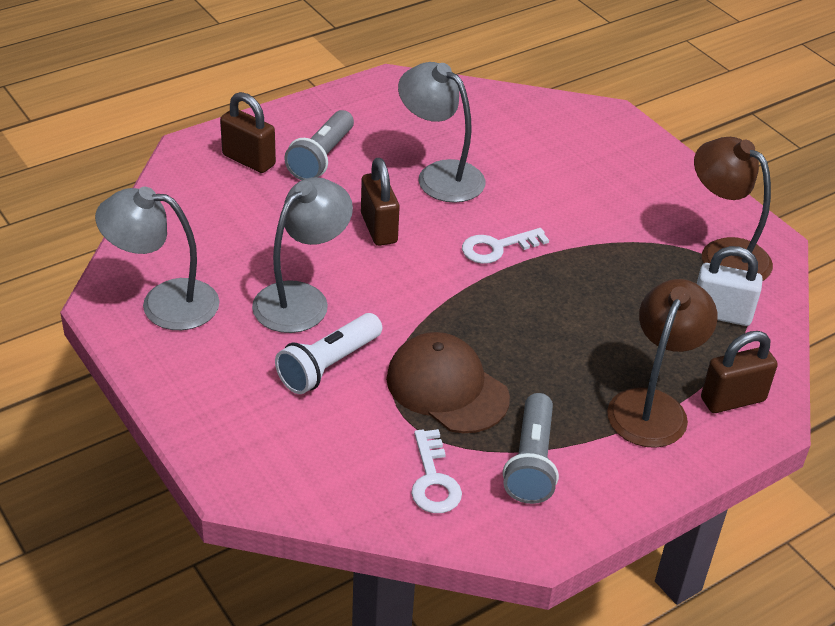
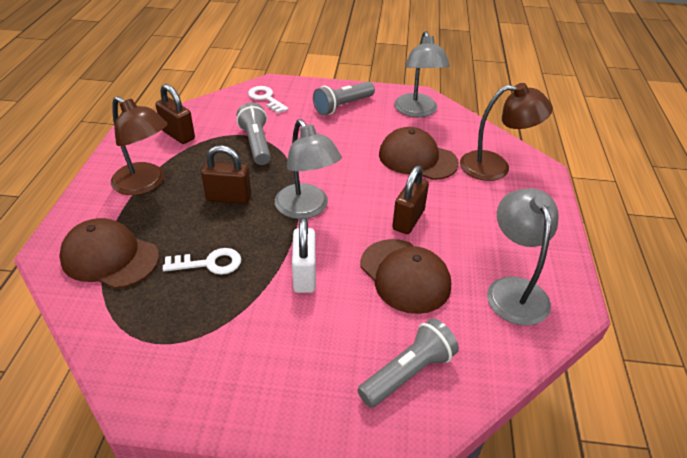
brown cap: [386,332,510,433] = 1 -> [59,218,159,289] [361,239,451,314] [379,127,459,180] = 3
grey flashlight: [284,110,354,180] [503,393,559,504] = 2 -> [236,103,271,165] [313,82,375,115] [357,318,459,408] = 3
white flashlight: [275,313,382,394] = 1 -> none = 0

